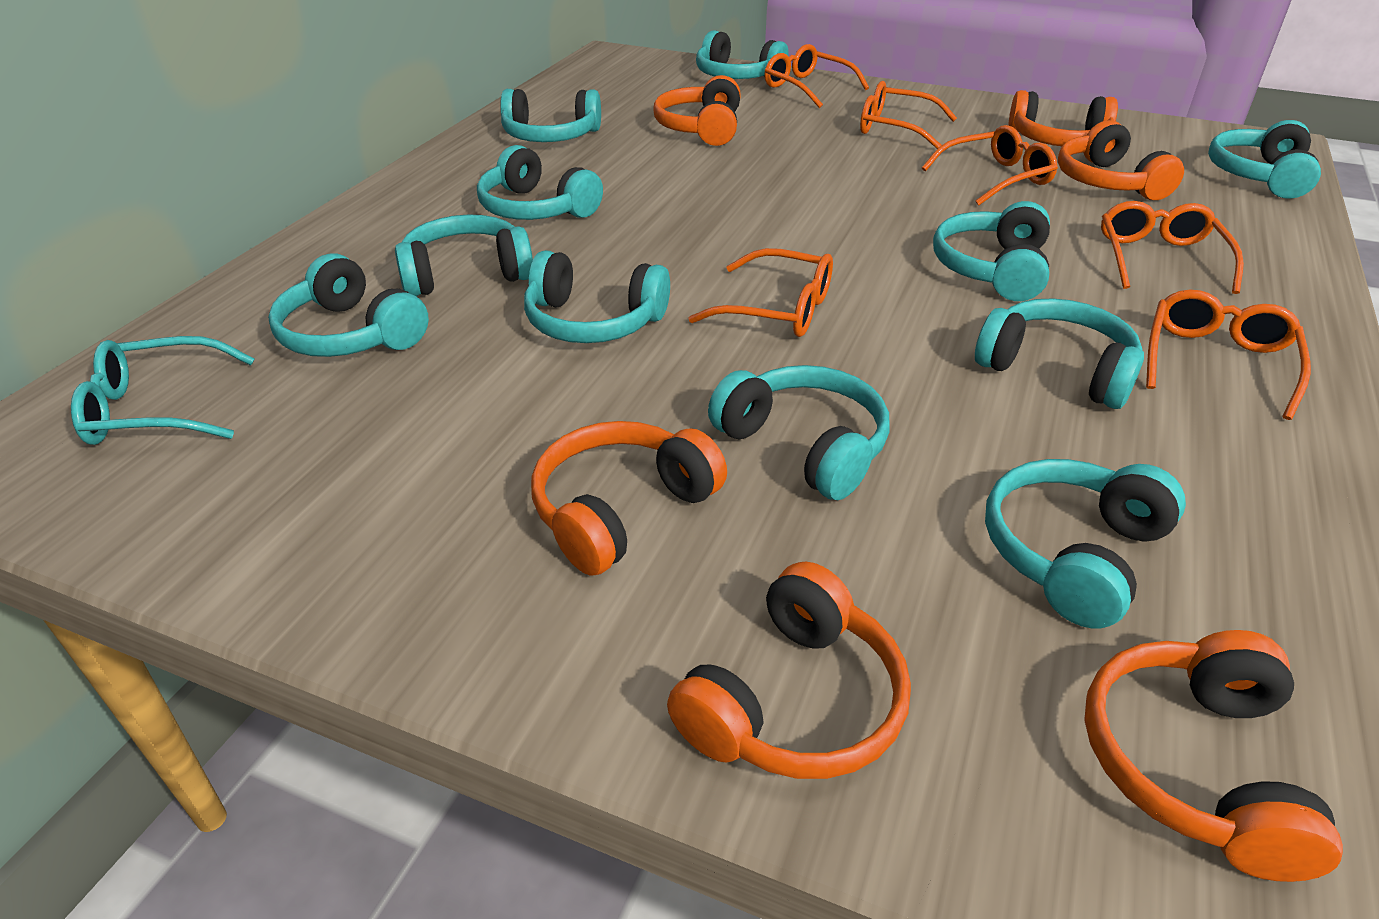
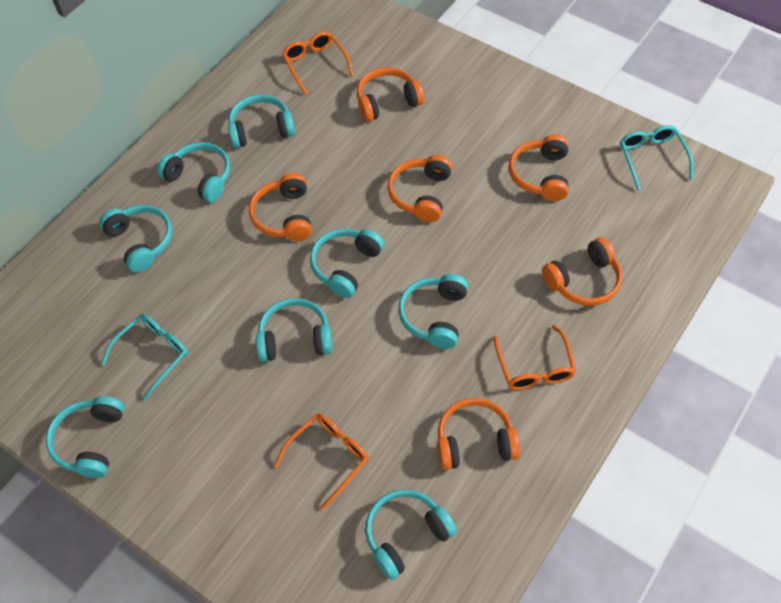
orange glasses: [689,248,833,337] [764,44,869,108] [860,81,957,149] [922,125,1058,206] [1101,201,1244,294] [1146,289,1311,420] = 6 -> [274,414,369,510] [282,32,354,95] [493,325,576,390] = 3
turquoise glasses: [71,336,255,445] = 1 -> [101,314,188,400] [620,125,693,191] = 2
turquoise headphones: [268,253,429,357] [395,214,533,296] [477,145,603,220] [500,89,601,142] [524,250,670,343] [696,30,789,79] [708,365,890,500] [933,201,1050,301] [975,298,1144,409] [985,459,1186,628] [1208,120,1321,199] = 11 -> [46,396,124,478] [99,205,172,273] [157,142,230,203] [228,94,295,148] [256,298,332,362] [310,228,384,298] [365,489,457,580] [398,274,468,349] = 8

